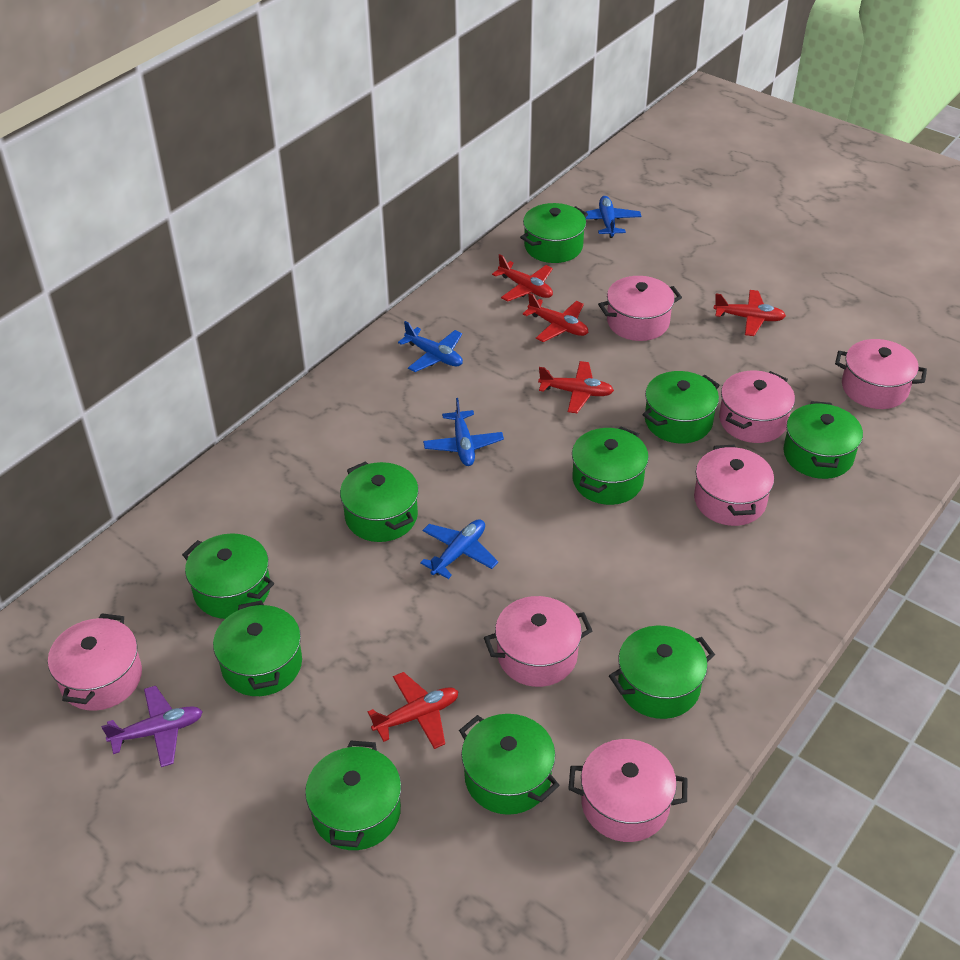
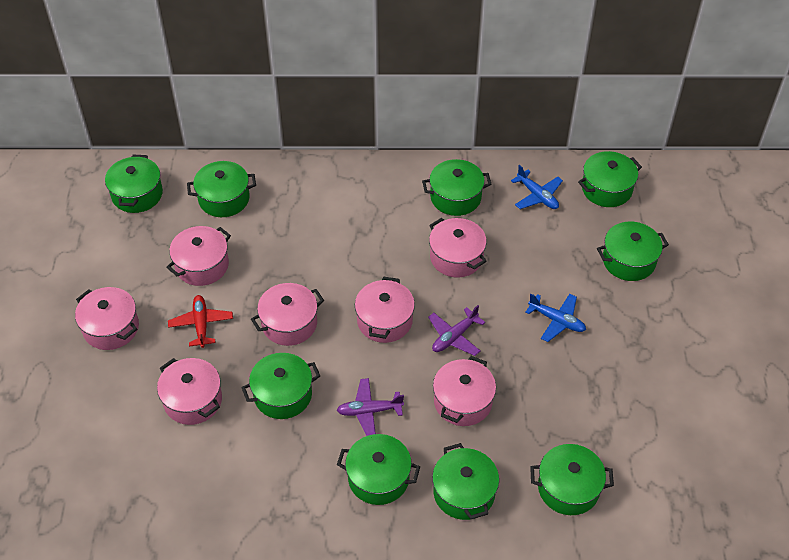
blue plane: [398,321,463,372] [420,519,498,579] [423,398,504,466] [585,196,641,238] = 4 -> [511,165,563,209] [525,294,586,342] = 2
green pot: [182,533,274,619] [213,600,302,696] [305,740,401,850] [340,461,419,542] [459,714,560,815] [520,203,588,263] [572,426,649,505] [609,626,715,719] [642,371,720,443] [783,401,863,479] = 10 -> [105,155,163,213] [187,161,256,217] [241,353,320,419] [337,434,420,505] [422,159,492,216] [432,443,499,520] [530,444,614,515] [578,151,642,207] [597,222,669,281] = 9
purple plane: [101,686,203,767] = 1 -> [337,378,404,436] [428,305,485,356] = 2
red plane: [368,672,459,749] [492,254,553,302] [523,293,588,342] [538,361,614,413] [713,290,786,336] = 5 -> [168,295,233,348] = 1

